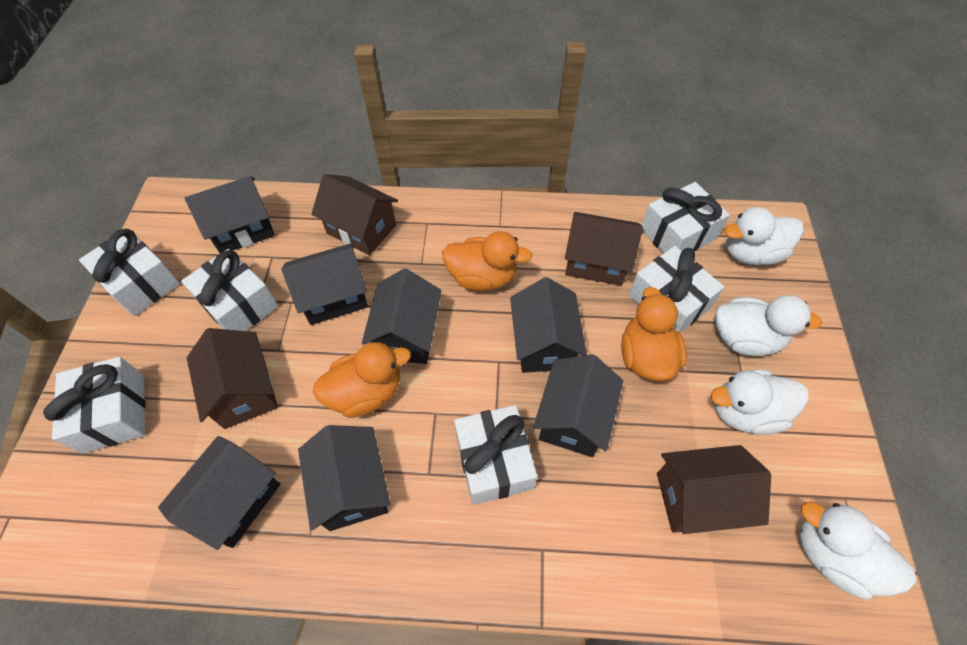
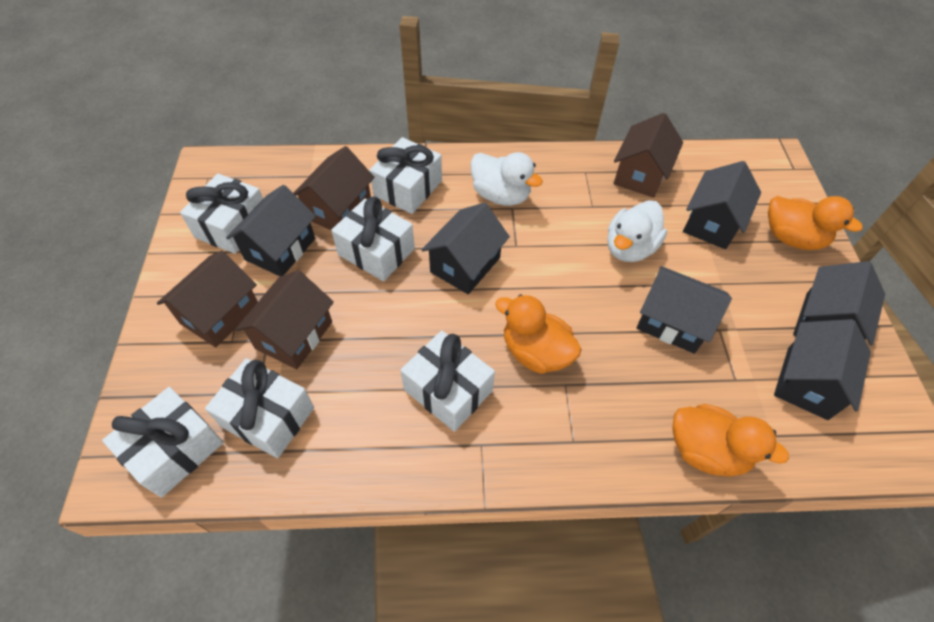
black house: [158,436,281,550] [185,176,275,253] [281,243,368,325] [298,425,391,531] [362,268,442,364] [510,277,587,373] [533,354,623,457] = 7 -> [226,185,316,277] [421,203,510,294] [636,266,732,354] [683,161,761,249] [774,319,871,420] [793,261,885,346] = 6
white duck: [711,370,808,435] [715,295,822,356] [724,207,803,265] [799,502,916,600] = 4 -> [470,152,543,206] [607,200,667,262] = 2

